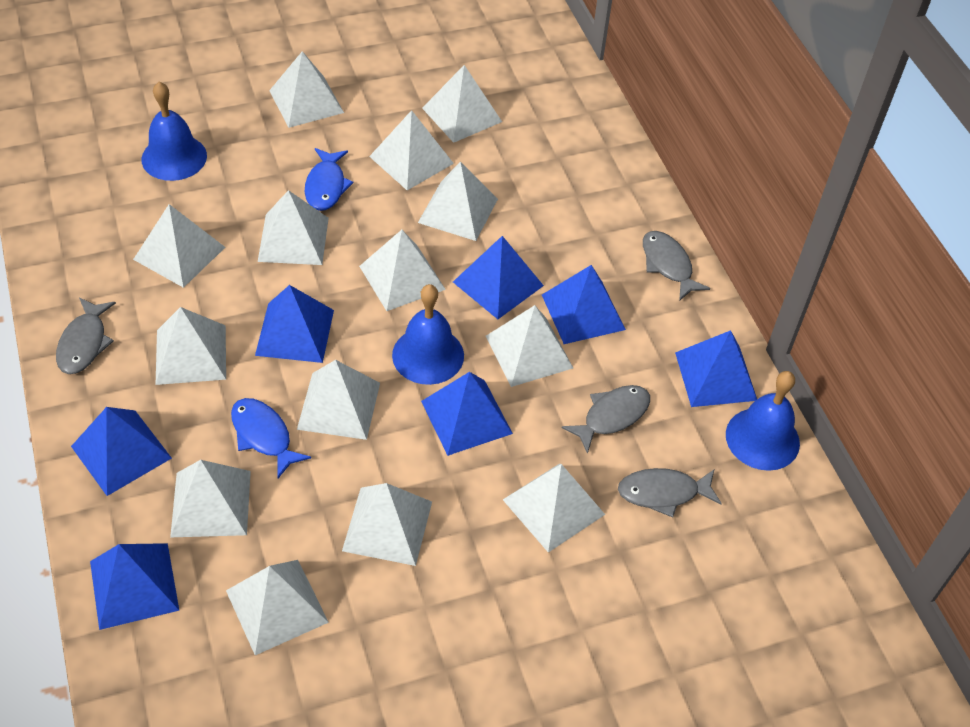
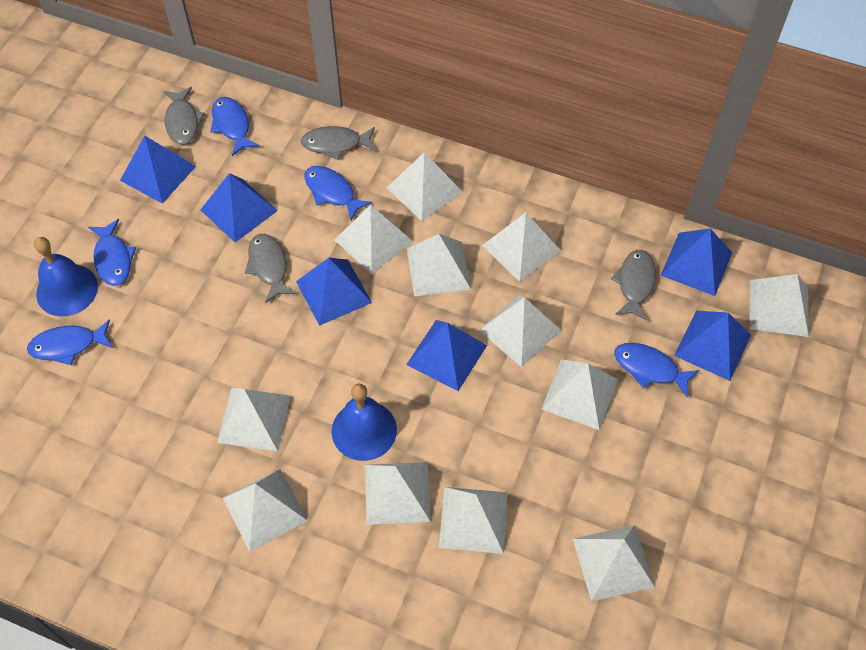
blue bell: [141,82,207,181] [392,284,464,385] [726,371,800,471] = 3 -> [34,237,98,317] [331,383,397,461] = 2
blue fish: [231,398,311,478] [305,148,353,211] = 2 -> [27,319,113,365] [88,219,136,286] [210,97,260,156] [304,166,372,221] [614,343,699,397] = 5
blue pyramid: [71,407,172,496] [90,543,179,630] [255,285,334,363] [421,372,513,456] [453,236,544,319] [542,265,626,344] [675,330,757,407] = 7 -> [120,136,196,204] [201,173,278,242] [296,258,372,326] [406,320,487,391] [661,229,732,296] [674,311,751,381] = 6
white pyramid: [133,204,225,288] [156,307,226,385] [170,460,251,537] [226,560,329,655] [258,190,329,265] [269,51,344,128] [297,360,380,440] [342,483,432,566] [359,230,446,311] [369,110,454,190] [418,162,498,241] [422,65,502,143] [486,305,573,387] [503,464,605,552] = 14 -> [217,388,291,451] [223,469,308,552] [335,205,413,274] [365,462,431,525] [387,152,463,221] [407,234,471,296] [439,487,508,554] [478,295,561,367] [482,213,561,282] [542,359,618,430] [573,525,655,602] [749,274,809,337] = 12

